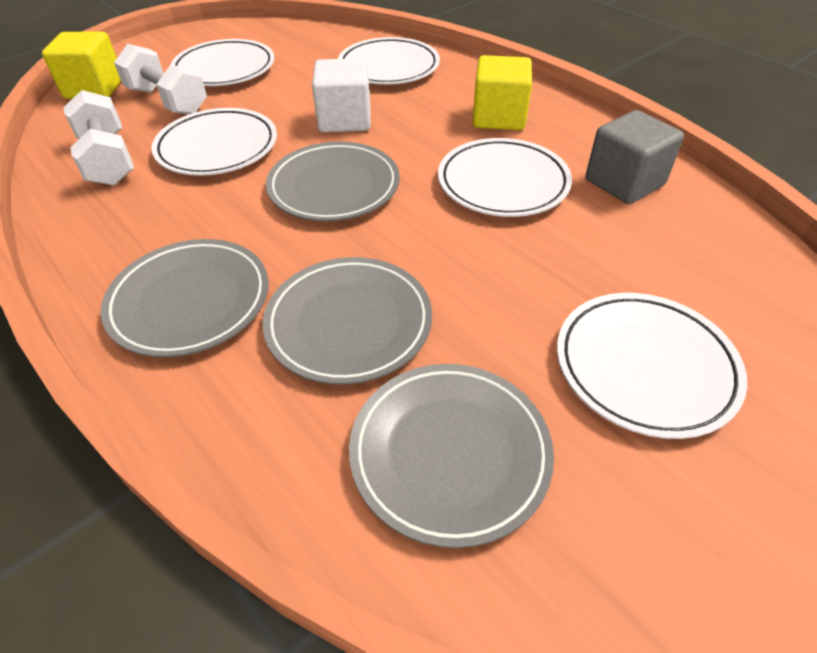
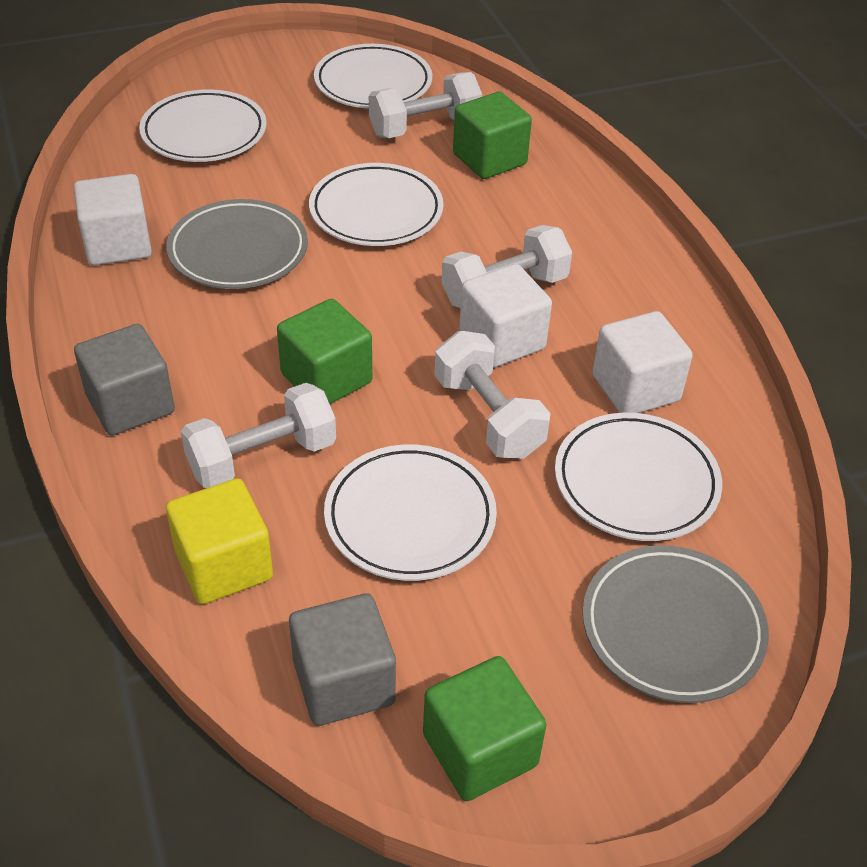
green cube: none = 0 -> [277,299,372,404] [423,656,547,801] [453,92,532,179] = 3
grey cube: [586,110,684,204] = 1 -> [74,324,175,436] [289,593,396,726] = 2
grey plate: [101,239,269,357] [263,257,432,385] [266,142,400,221] [349,364,554,548] = 4 -> [166,199,308,289] [583,545,769,703] = 2
white cube: [312,58,371,132] = 1 -> [74,174,152,266] [459,264,552,368] [592,311,693,413] = 3
white dumbbell: [64,90,134,186] [114,44,207,115] = 2 -> [181,383,336,488] [369,72,482,138] [435,331,550,459] [442,225,572,308] = 4
yellow cube: [42,32,121,99] [473,55,532,130] = 2 -> [166,478,273,604] = 1

